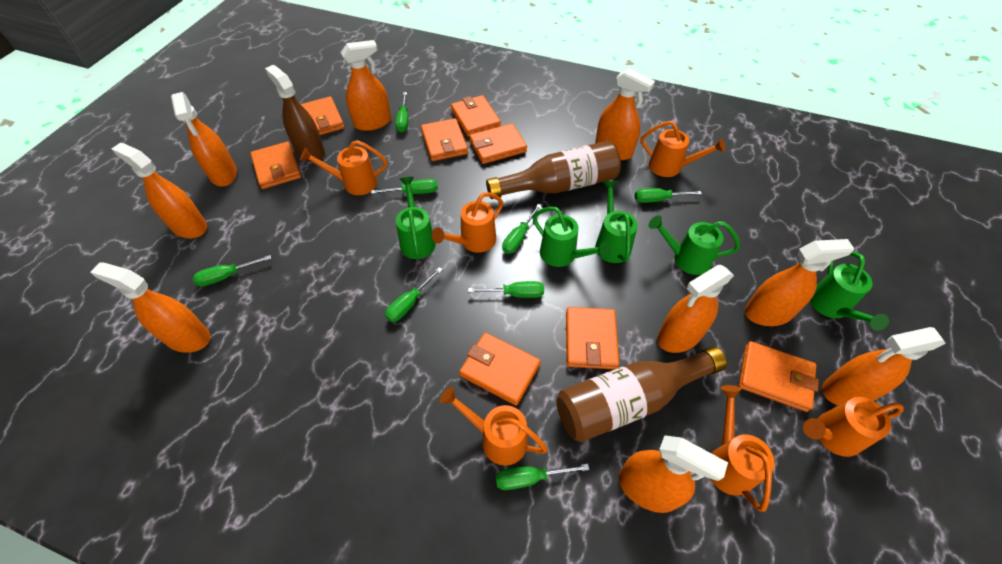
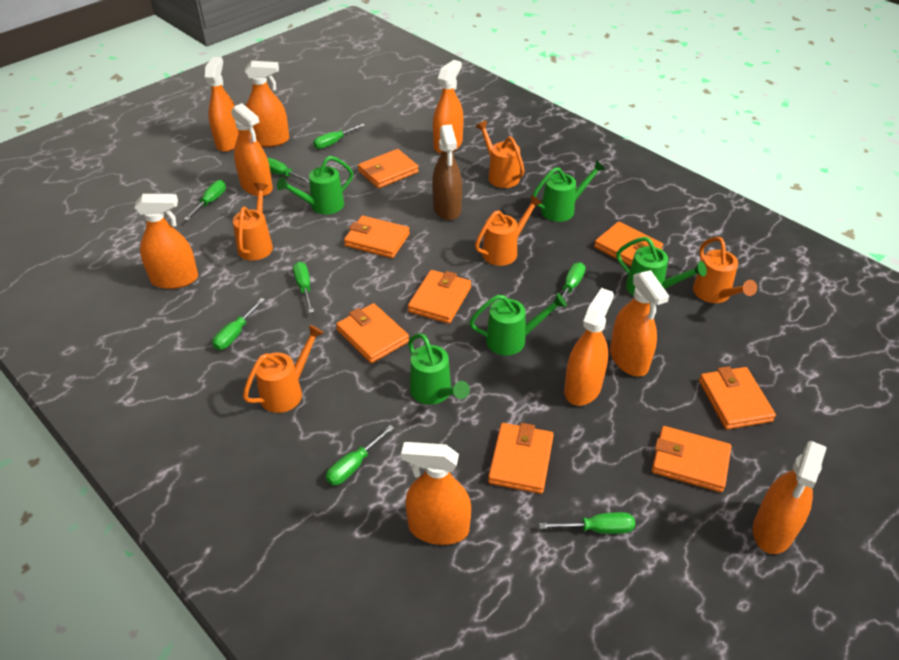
brown bottle: [486,141,621,199] [556,346,727,442] = 2 -> none = 0
orange watering can: [300,140,387,195] [432,192,503,253] [440,387,548,466] [641,121,725,177] [711,385,775,511] [803,397,904,457] = 6 -> [233,183,273,261] [243,325,324,413] [475,121,525,188] [475,195,542,266] [693,237,757,303] = 5

